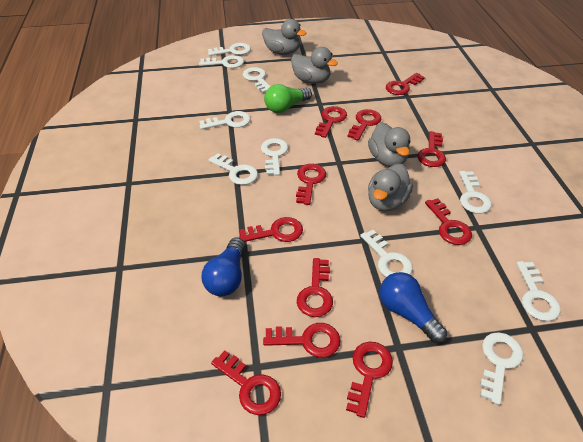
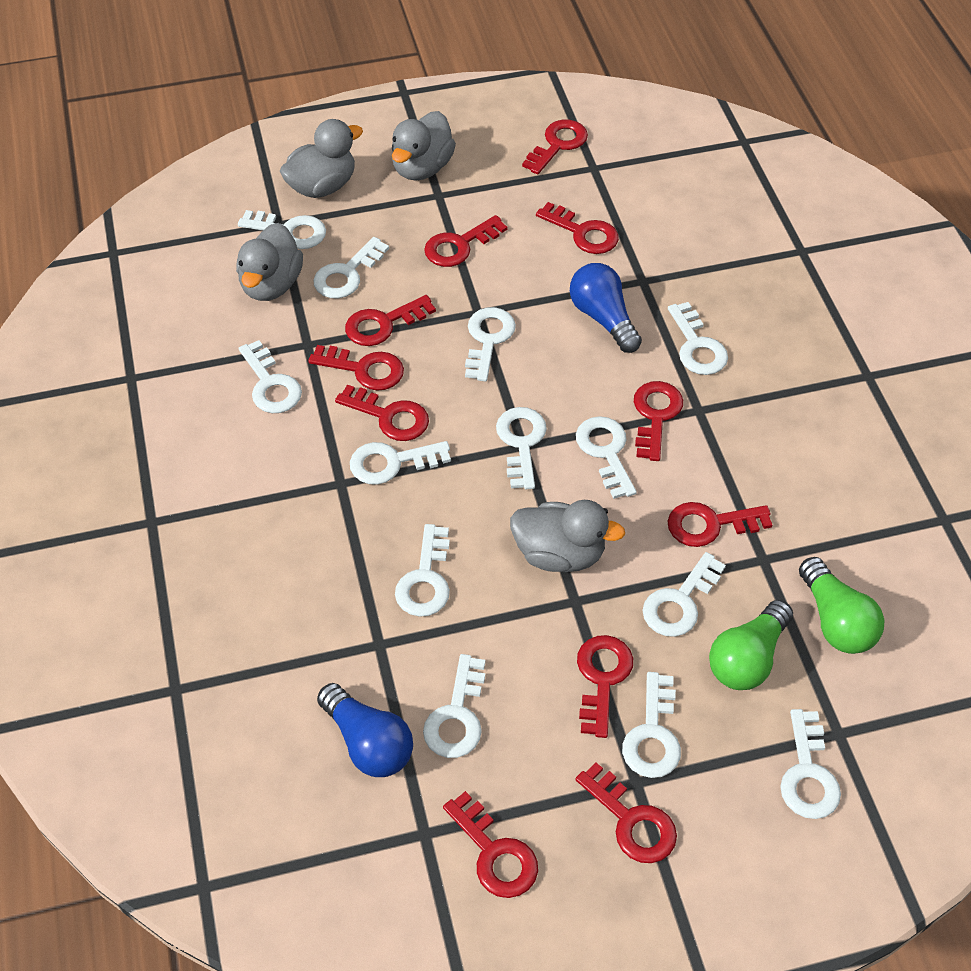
green light bulb: [264,84,312,113] = 1 -> [709,600,793,690] [799,557,884,654] = 2
white key: [199,55,244,68] [199,111,251,130] [208,43,251,56] [209,153,258,185] [243,67,270,93] [261,138,288,176] [360,230,413,277] [459,171,492,214] [480,332,523,405] [516,261,561,321] = 10 -> [238,210,326,249] [239,340,302,413] [313,237,389,298] [350,441,451,485] [395,524,450,617] [423,654,485,758] [465,307,516,381] [496,407,547,489] [576,416,637,499] [622,672,681,778] [642,552,726,637] [668,302,728,375] [780,709,841,819] = 13

